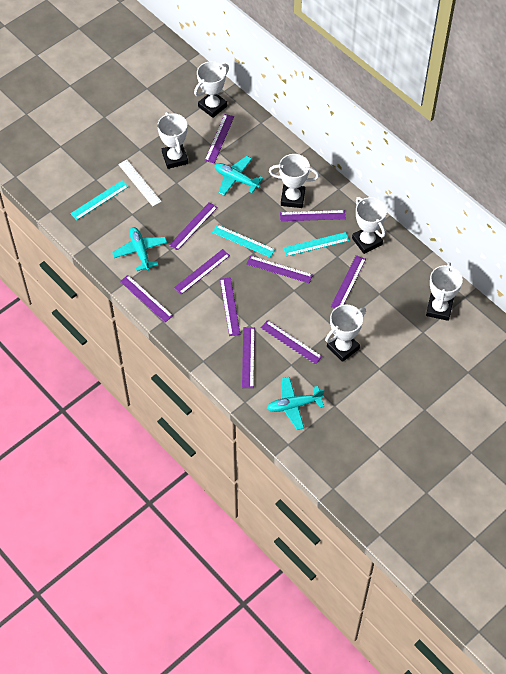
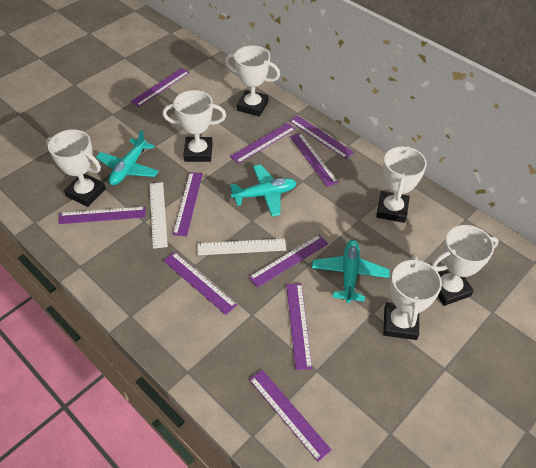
turquoise ruler: [70,180,129,220] [212,225,275,257] [284,232,349,256] = 3 -> none = 0
white ruler: [118,160,162,206] = 1 -> [150,182,168,249] [197,239,286,255] = 2

